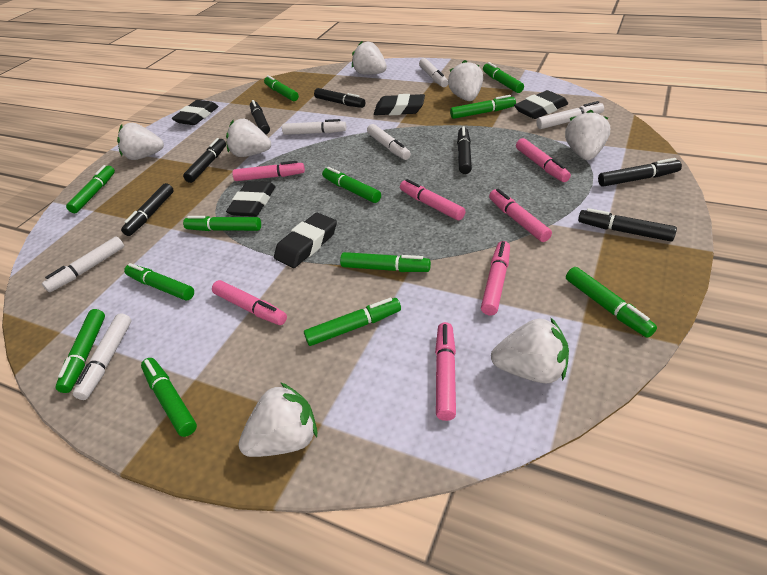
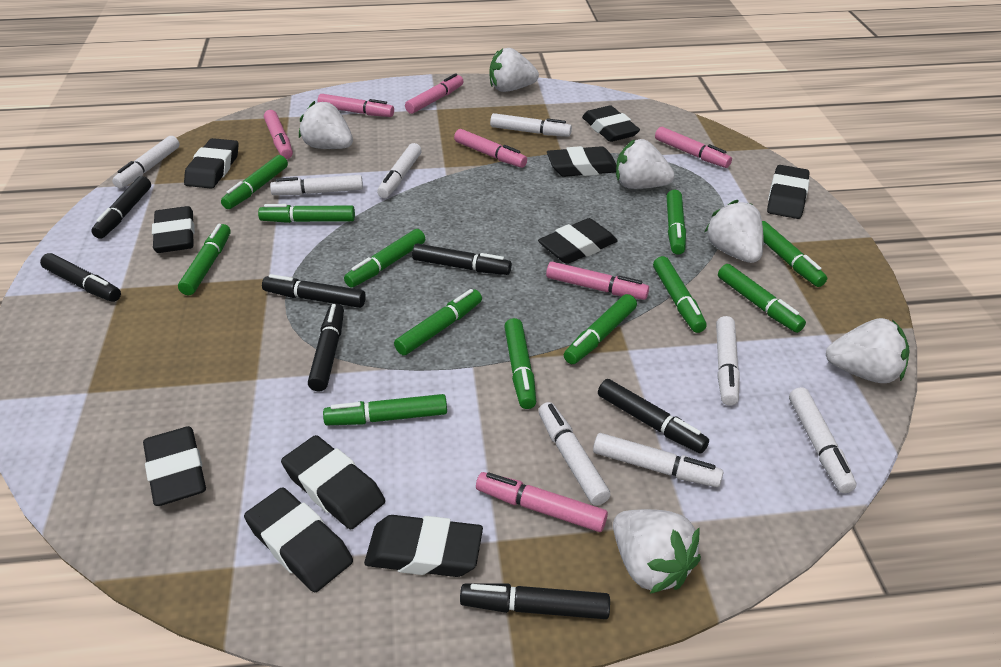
black eraser: [172,100,219,125] [226,181,276,217] [274,213,337,268] [374,94,425,115] [514,90,568,119] = 5 -> [143,426,206,506] [152,206,195,253] [184,138,239,189] [244,487,353,592] [281,435,385,529] [364,515,483,577] [538,218,618,264] [547,146,617,177] [582,105,640,142] [767,165,809,219] = 10
white marker: [42,236,124,292] [73,313,131,400] [282,119,347,135] [367,124,411,160] [419,58,448,87] [536,101,604,129] = 6 -> [112,136,180,189] [270,175,363,195] [377,143,422,198] [490,113,572,137] [539,402,611,506] [593,433,723,487] [716,316,740,406] [789,387,856,493] = 8
white strawberry: [117,123,164,160] [226,119,271,157] [239,382,317,457] [352,41,387,75] [448,60,483,101] [491,317,569,384] [565,110,610,160] = 7 -> [299,101,353,149] [490,48,539,92] [613,509,701,594] [616,139,675,189] [705,200,764,263] [826,318,910,383] = 6

